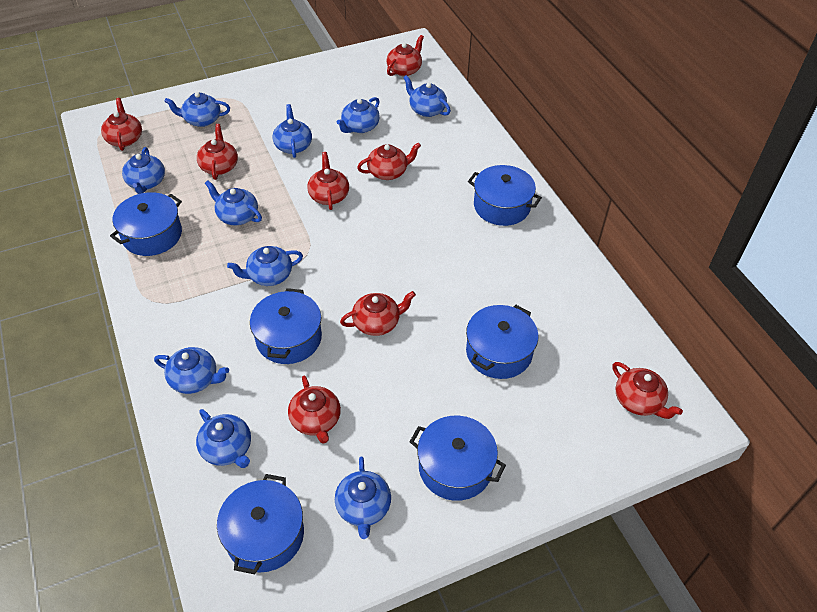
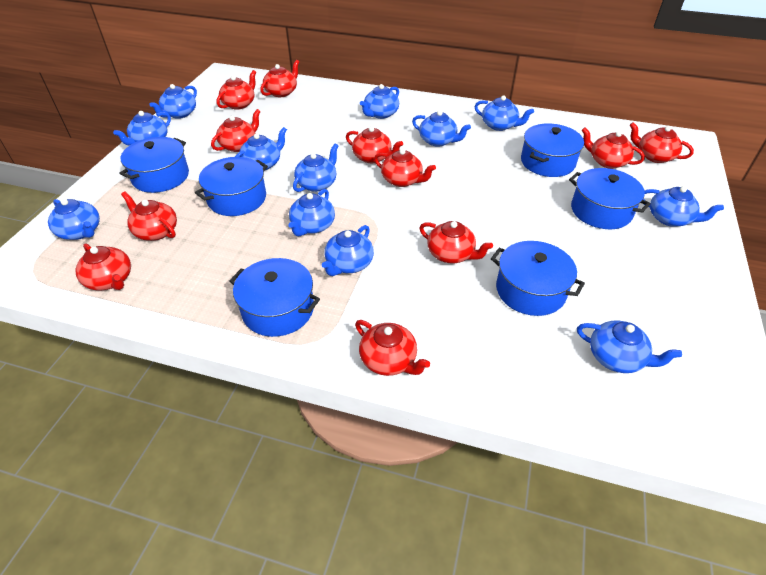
blue teapot: [122,147,165,194] [154,347,229,394] [164,92,230,127] [196,409,251,468] [205,180,262,225] [227,246,303,286] [272,104,312,158] [335,457,391,539] [337,97,380,133] [403,75,451,117] = 10 -> [48,199,100,240] [113,111,171,146] [150,84,197,119] [235,127,287,170] [288,189,335,236] [293,144,338,192] [322,225,374,276] [360,84,399,119] [412,110,471,147] [474,95,534,131] [577,320,682,373] [643,186,724,227] = 12
red teapot: [101,98,142,151] [197,124,238,180] [288,376,341,444] [307,152,349,210] [340,291,416,336] [357,142,421,180] [386,35,424,76] [613,362,683,419] = 8 -> [75,243,131,290] [121,192,177,241] [211,109,261,152] [217,70,256,110] [260,60,299,97] [346,126,403,163] [355,320,430,376] [374,149,436,187] [420,221,493,263] [582,128,645,169] [630,122,694,163] = 11

